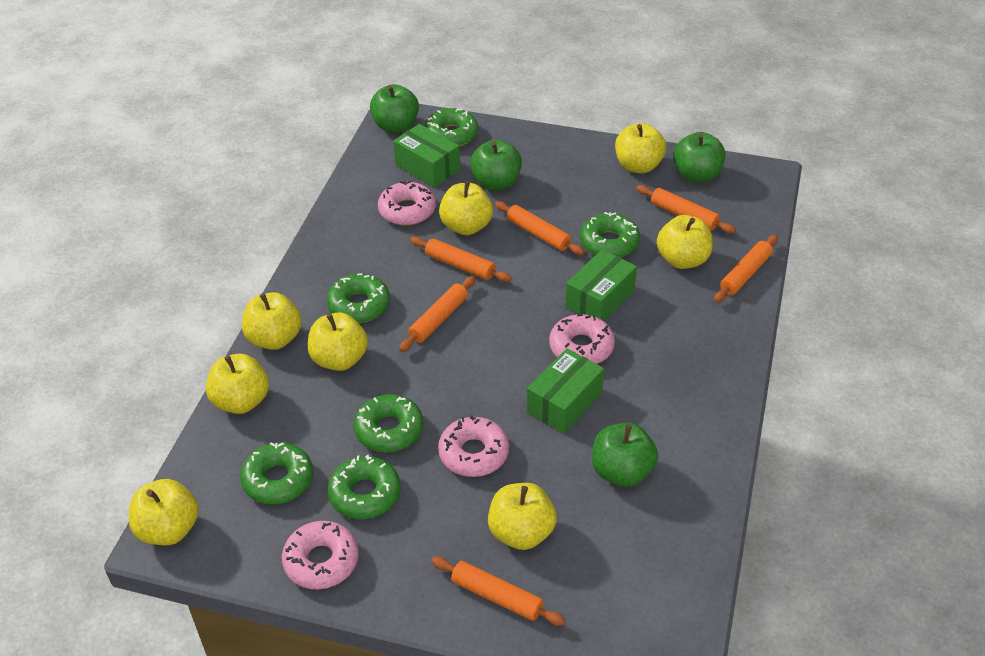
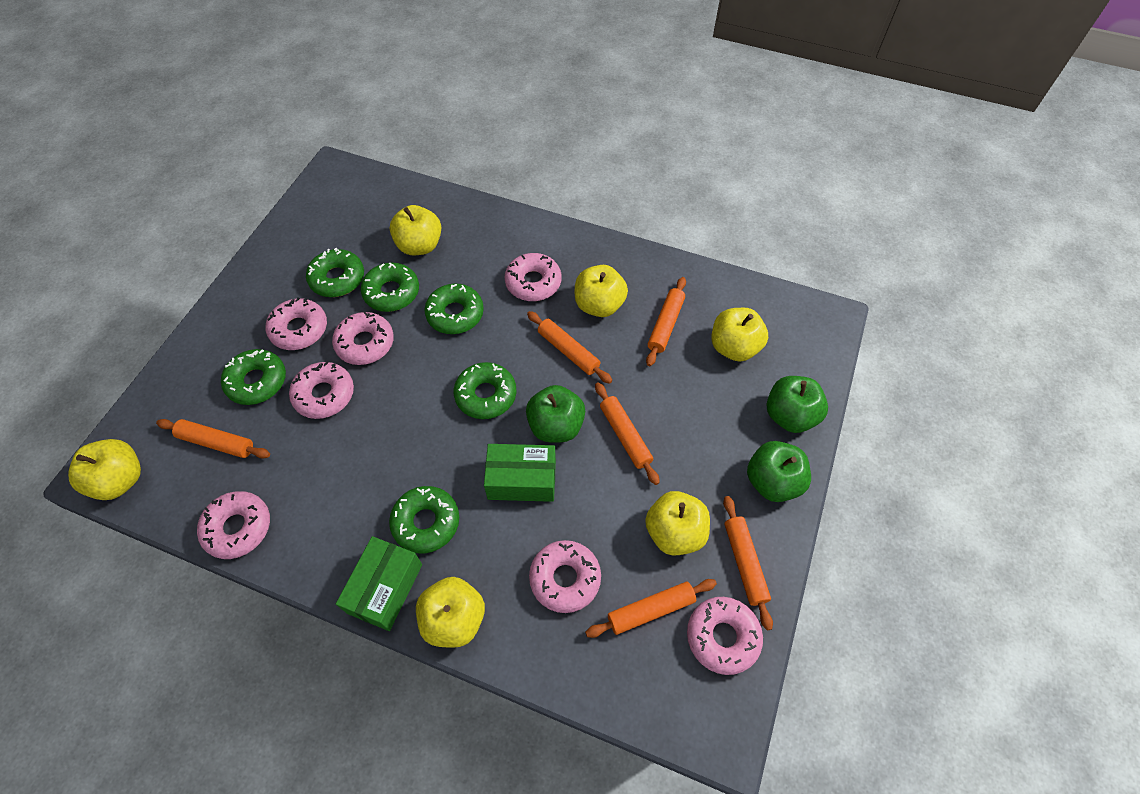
green apple: [370,84,419,133] [470,139,522,190] [592,423,658,487] [673,132,726,182] = 4 -> [526,385,585,443] [747,441,811,502] [767,376,828,433] = 3
green box: [393,124,460,187] [527,348,604,434] [565,249,637,321] = 3 -> [336,536,422,631] [484,444,556,502] = 2
pink donut: [282,521,359,589] [378,181,436,225] [438,415,509,477] [549,314,615,364] = 4 -> [197,491,270,559] [266,297,327,350] [289,361,354,419] [332,312,394,365] [505,253,562,301] [529,540,601,613] [687,597,763,675] = 7
yellow apple: [129,479,199,545] [206,354,269,414] [242,292,302,350] [308,312,368,371] [439,181,493,235] [488,483,557,550] [615,123,666,173] [657,215,713,269] = 8 -> [68,439,141,500] [390,205,441,255] [416,577,485,648] [575,265,628,317] [645,491,710,556] [711,308,768,362] = 6

